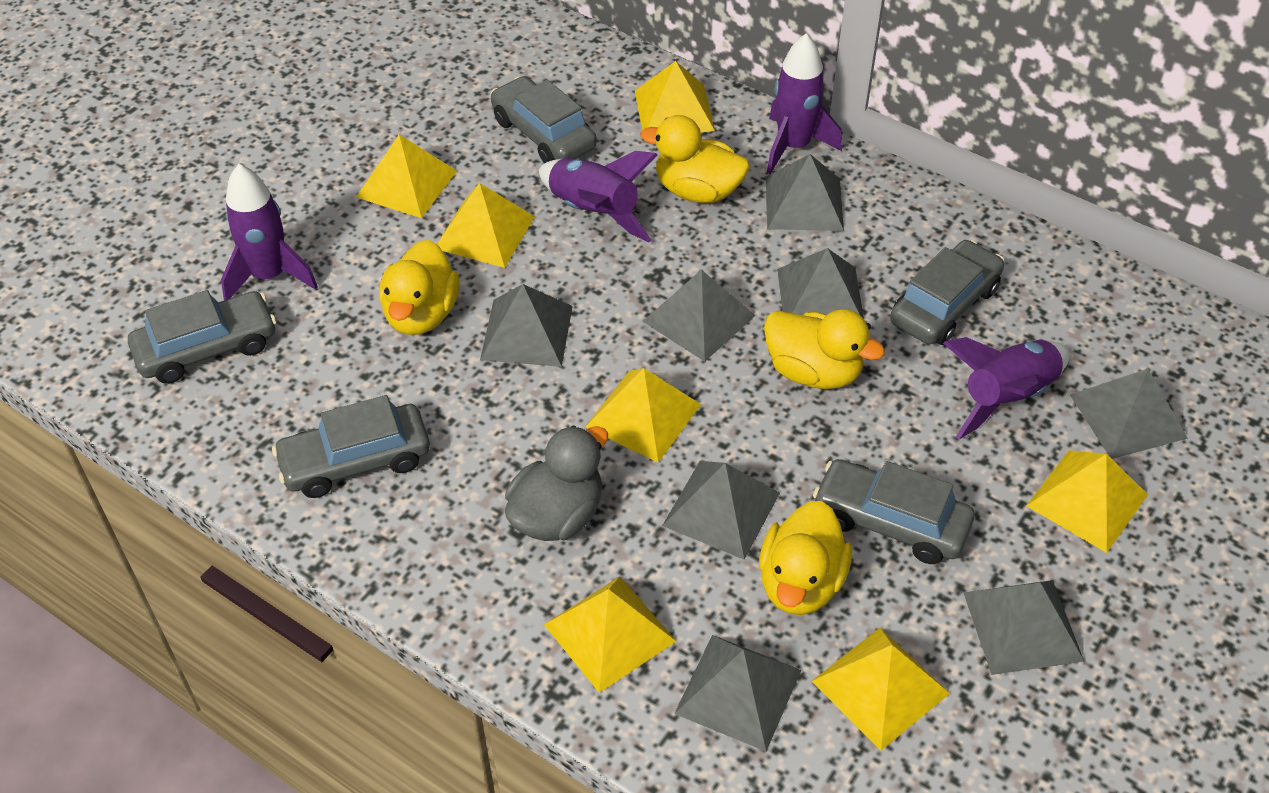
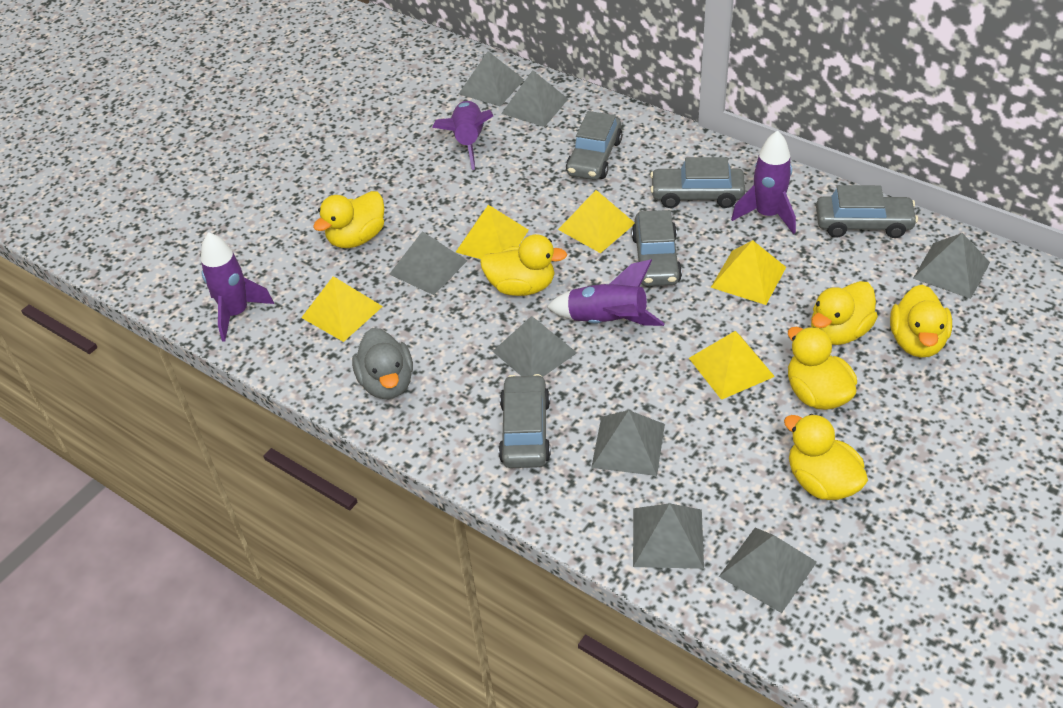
yellow duck: [379,239,459,335] [640,115,749,203] [759,501,852,615] [764,309,885,389] = 4 -> [313,191,384,248] [480,234,567,296] [784,414,868,500] [788,327,857,410] [811,281,878,345] [890,284,952,357] = 6
yellow pyramid: [356,135,457,218] [437,183,535,268] [544,576,676,693] [585,368,701,463] [635,61,715,132] [812,627,950,750] [1026,450,1148,553] = 7 -> [301,276,383,342] [456,205,529,259] [558,190,635,253] [689,331,775,400] [711,240,786,305] = 5

